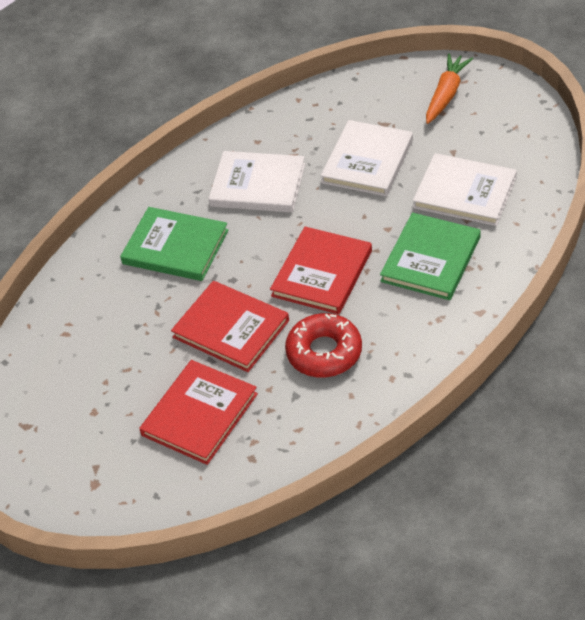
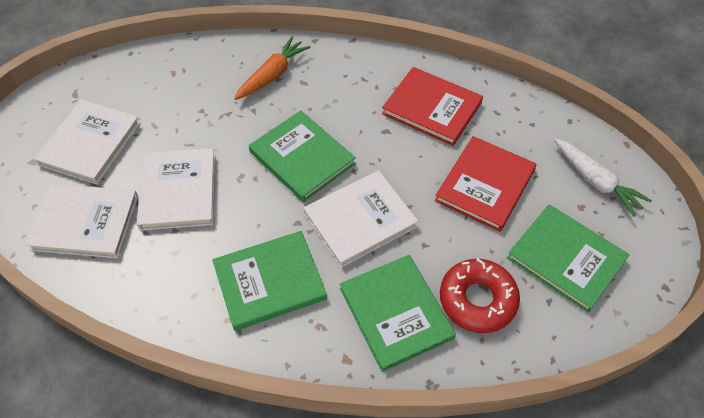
green book: [120,207,228,281] [380,213,481,300] = 2 -> [212,231,327,331] [249,110,356,202] [340,255,456,372] [507,205,629,313] = 4
red book: [139,360,258,465] [171,281,289,372] [270,227,372,314] = 3 -> [382,67,483,146] [435,136,536,232] = 2
white book: [209,151,305,213] [321,120,413,196] [413,153,517,226] = 3 -> [25,184,138,258] [34,100,141,185] [136,148,215,231] [304,170,418,268] = 4
white carrot: none = 0 -> [554,138,652,217] = 1

